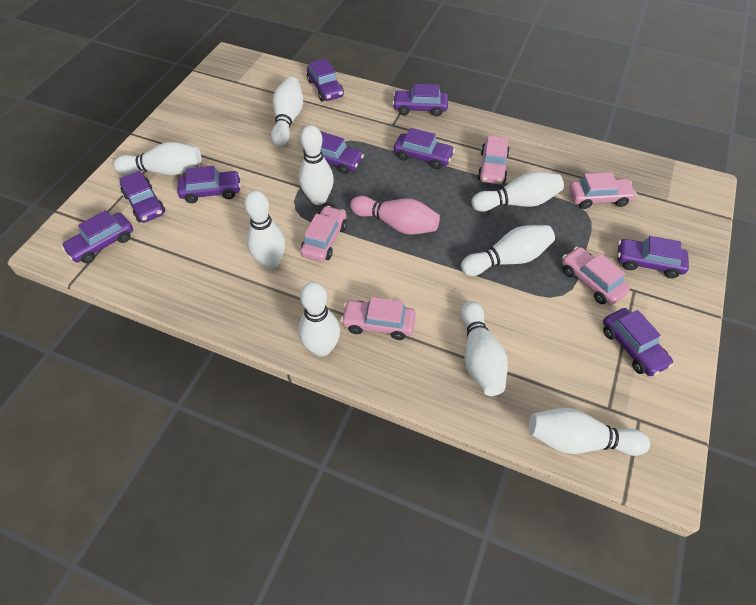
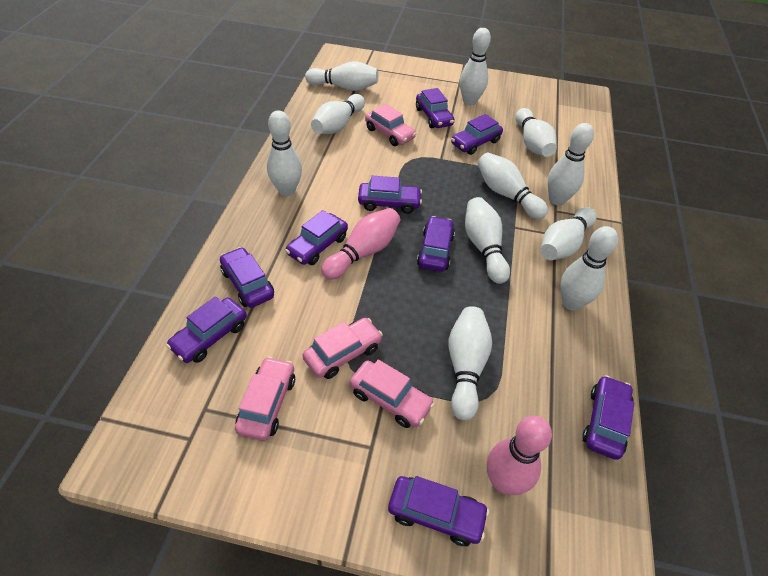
pink bowling pin: [350,196,440,235] = 1 -> [321,208,400,280] [487,416,552,495] = 2
pink car: [300,206,347,262] [341,297,416,340] [478,136,510,184] [562,247,630,305] [569,172,637,209] = 5 -> [235,356,295,441] [303,318,383,379] [350,360,435,428] [365,104,416,146] = 4
white bowling pin: [113,142,201,176] [244,190,285,269] [271,77,303,146] [298,282,340,357] [299,125,334,205] [461,225,555,276] [461,301,508,396] [471,171,564,212] [529,408,650,456] = 9 -> [267,110,302,196] [305,61,378,91] [311,94,365,134] [449,306,492,420] [460,28,491,105] [465,197,510,284] [477,152,548,219] [515,108,557,157] [541,207,596,260] [547,123,594,206] [560,226,618,311] = 11

